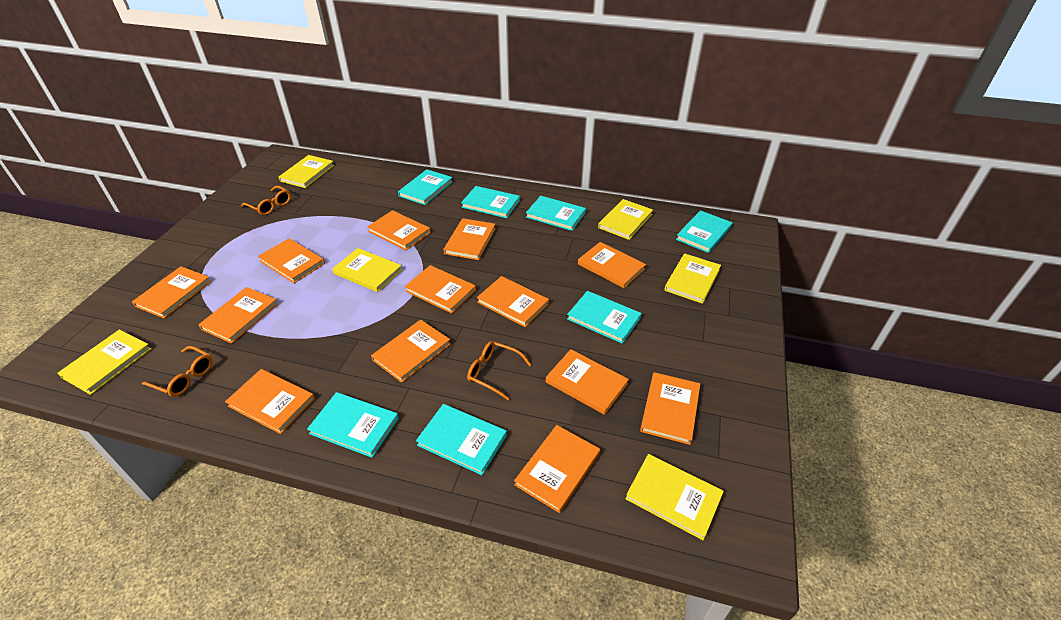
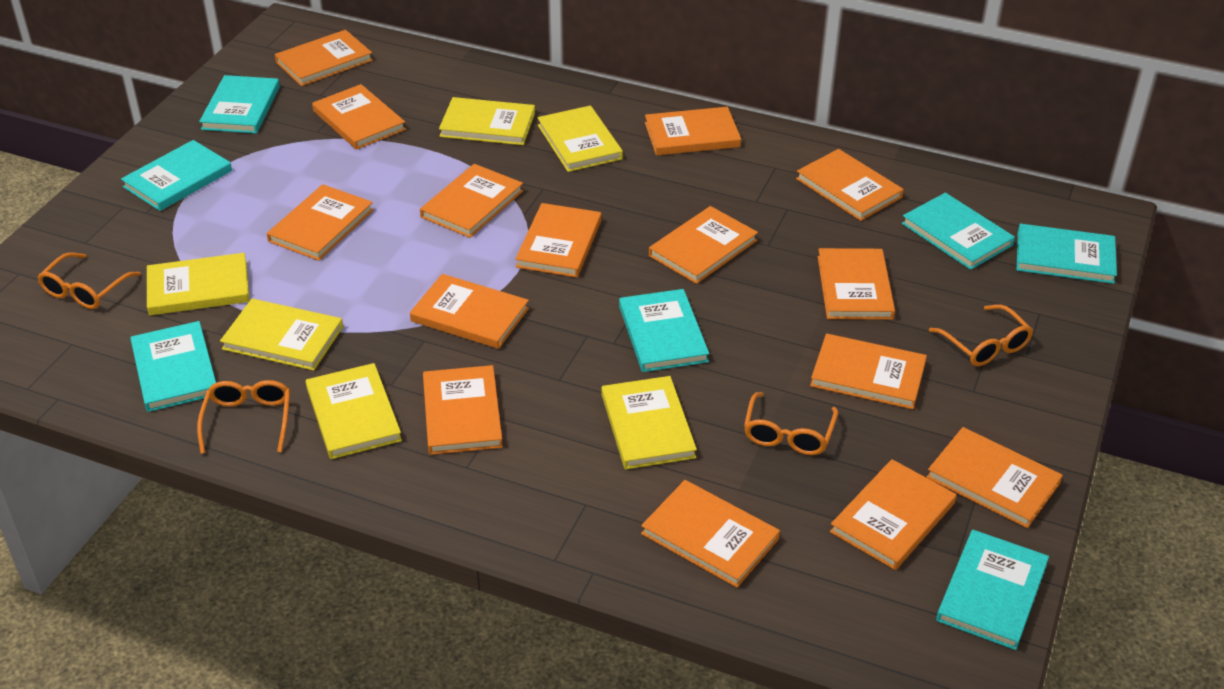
orange book: [132,266,212,318] [198,287,278,344] [225,369,315,434] [258,238,325,283] [367,210,431,250] [371,320,451,383] [405,265,476,314] [443,218,496,260] [477,276,549,327] [514,425,600,513] [546,349,629,415] [578,242,646,288] [640,372,700,445] = 13 -> [267,184,374,261] [275,30,373,86] [312,84,406,150] [410,274,529,349] [420,164,523,238] [423,365,503,455] [515,203,601,278] [641,480,780,588] [645,107,741,155] [649,206,758,284] [796,149,904,221] [810,334,927,409] [818,248,895,320] [830,459,957,570] [926,427,1063,528] = 15
orange glasses: [142,346,213,397] [241,186,291,215] [467,341,531,400] = 3 -> [37,252,141,309] [197,380,290,454] [744,392,838,455] [929,304,1033,366] = 4

